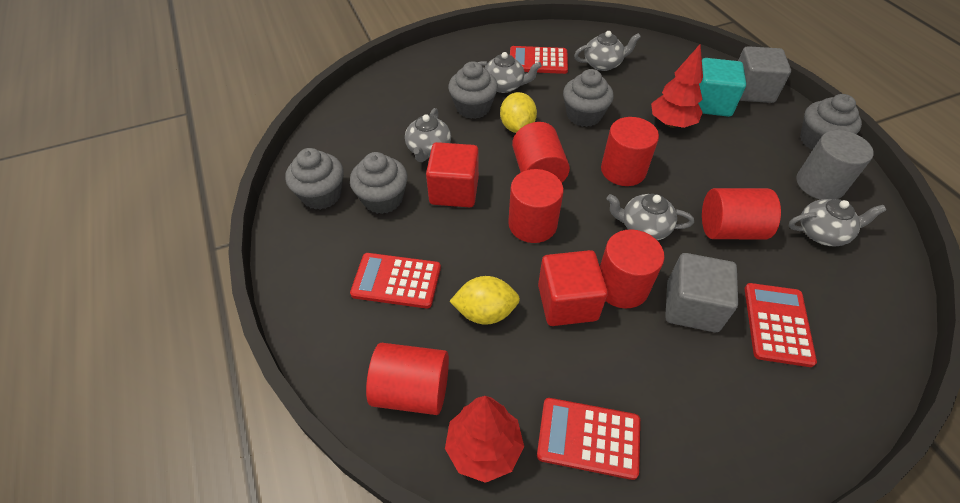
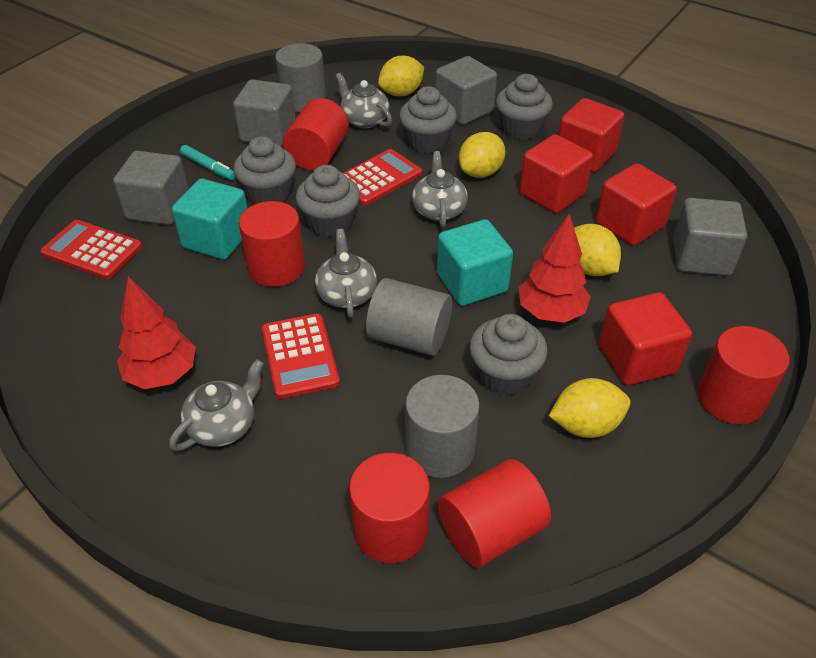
grey cube: [665,253,738,332] [738,46,791,103] = 2 -> [113,151,189,225] [233,79,296,146] [435,56,497,125] [673,198,747,276] = 4
grey cylinder: [796,130,874,200] = 1 -> [275,43,326,112] [366,278,452,356] [405,375,480,478] = 3
grey teapot: [405,108,451,162] [478,52,542,93] [574,31,641,71] [607,194,694,240] [789,199,886,246] = 5 -> [169,359,264,451] [315,229,377,318] [335,73,392,128] [412,151,468,228] = 4
red calculator: [350,253,441,309] [510,46,568,74] [537,398,640,480] [745,283,817,367] = 4 -> [40,220,142,279] [262,314,340,399] [343,149,422,206] = 3
red cube: [426,142,479,207] [538,250,608,326] = 2 -> [519,134,593,213] [558,98,624,172] [596,163,677,246] [599,292,692,385] = 4
red cylinder: [366,343,449,415] [508,169,564,243] [512,122,570,183] [600,229,664,308] [601,117,659,186] [702,188,781,239] = 6 -> [239,201,305,287] [283,98,349,170] [349,453,430,563] [438,459,551,568] [698,326,789,424] = 5
turquoise cube: [698,58,746,117] = 1 -> [172,179,248,260] [437,219,513,306] = 2
turquoise marker: none = 0 -> [180,145,236,180] = 1
yellow lemon: [449,276,520,325] [500,92,537,133] = 2 -> [378,56,424,96] [459,132,505,178] [549,378,630,438] [574,224,621,276] = 4

